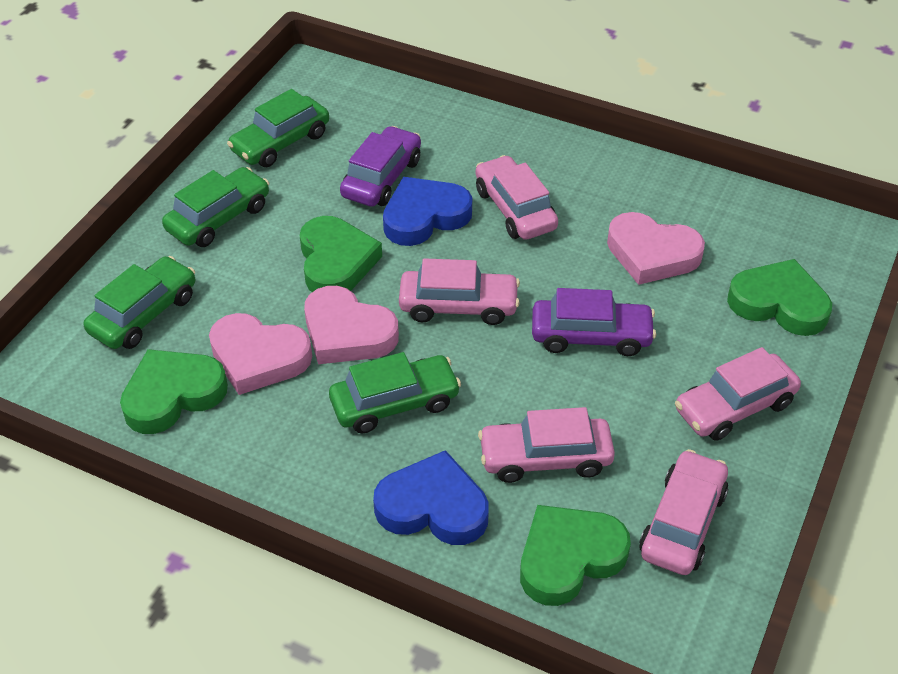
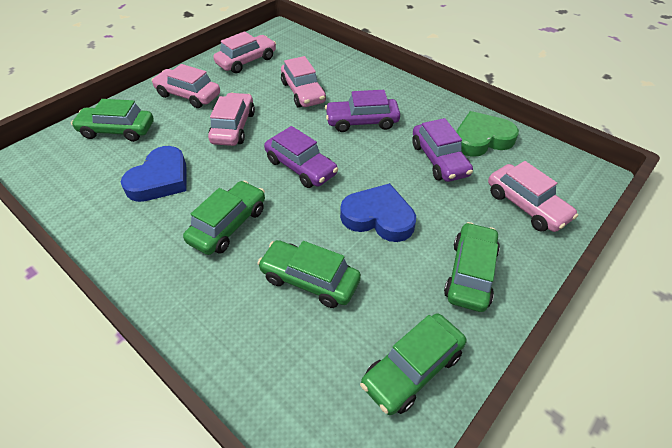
green car: [84,256,195,349] [162,167,269,247] [227,89,329,167] [329,352,461,434] = 4 -> [71,99,154,142] [183,181,265,255] [257,240,361,308] [360,314,466,415] [444,222,500,312] = 5
green heart: [120,349,228,434] [300,216,382,292] [520,505,631,606] [727,259,832,336] = 4 -> [456,111,519,157] = 1
pink heart: [209,313,312,395] [304,286,399,364] [607,212,705,285] = 3 -> none = 0
purple car: [340,126,421,207] [532,288,656,356] = 2 -> [264,126,338,188] [325,90,400,132] [412,118,473,182] = 3

